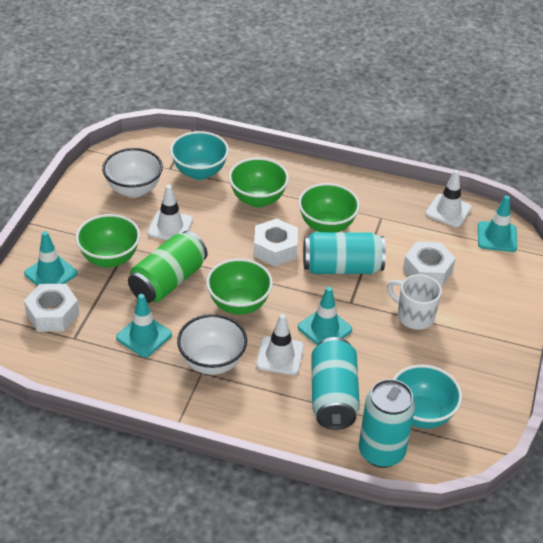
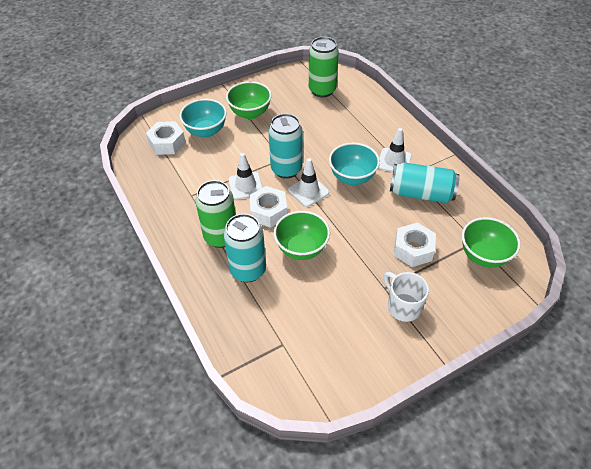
green bowl: [75,214,140,268] [206,258,273,315] [229,157,289,207] [298,183,360,232] = 4 -> [226,81,272,119] [274,211,330,260] [462,217,521,268] = 3
green can: [128,231,207,303] = 1 -> [195,180,236,248] [309,37,339,97] = 2
turquoise traffic cone: [24,231,78,286] [116,294,172,357] [298,287,352,345] [478,196,517,252] = 4 -> none = 0
white bowl: [102,148,163,198] [177,314,247,375] = 2 -> none = 0

